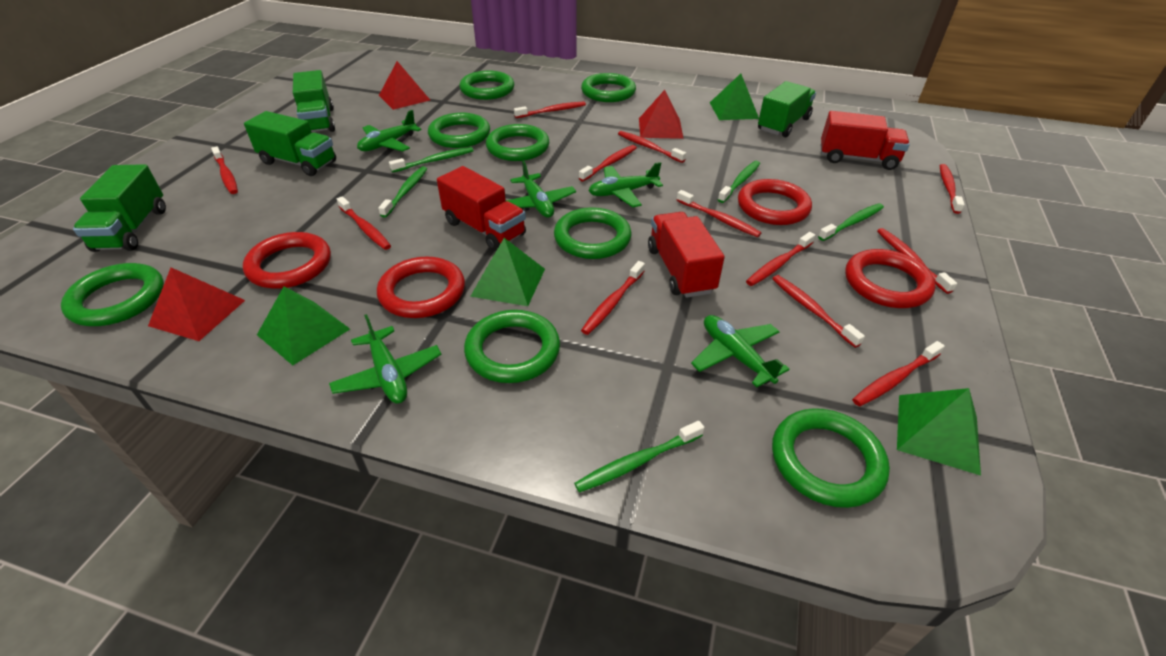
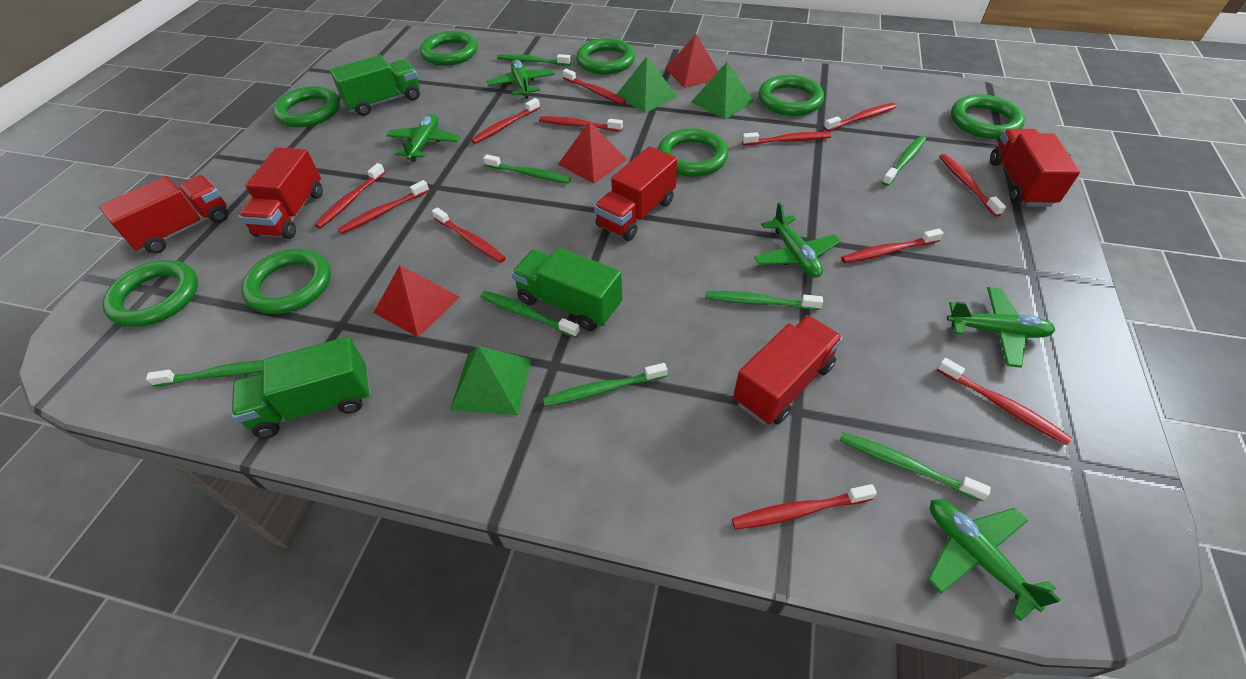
green pyramid: [257,286,350,365] [470,238,545,306] [710,74,759,120] [897,388,981,476] = 4 -> [450,346,531,415] [616,56,678,113] [691,62,754,119] = 3
green toothbrush: [378,166,427,218] [389,147,473,172] [574,421,705,493] [718,161,760,203] [818,203,884,241] = 5 -> [146,360,264,387] [481,291,580,338] [483,154,571,184] [497,54,571,66] [543,363,667,406] [705,291,823,310] [840,432,991,501] [882,136,926,186] = 8
green truck: [73,164,166,252] [244,111,336,176] [293,70,335,132] [758,81,816,137] = 4 -> [232,336,370,438] [330,55,420,116] [512,247,622,331] = 3
red ring: [243,232,331,289] [377,257,465,318] [738,179,812,225] [845,249,935,308] = 4 -> none = 0
red truck: [437,166,526,251] [648,212,725,298] [821,111,910,170] = 3 -> [99,175,228,254] [238,147,323,239] [594,146,677,241] [733,316,843,424] [990,129,1080,207] = 5

